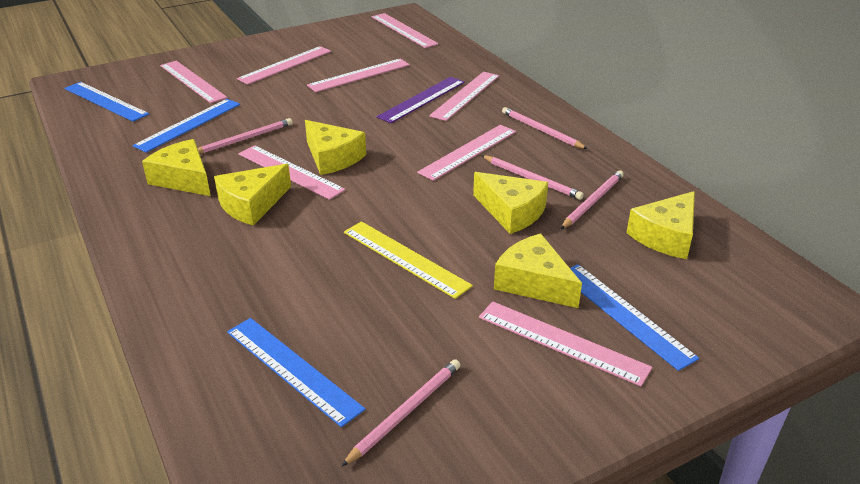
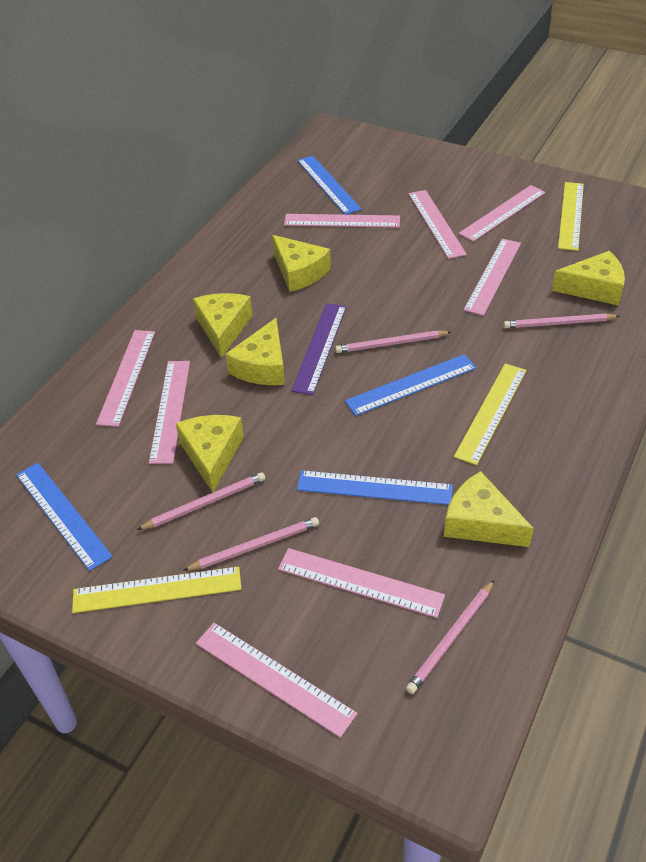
yellow ruler: [344,221,473,299] = 1 -> [72,566,241,613] [454,363,526,465] [558,182,584,251] = 3

